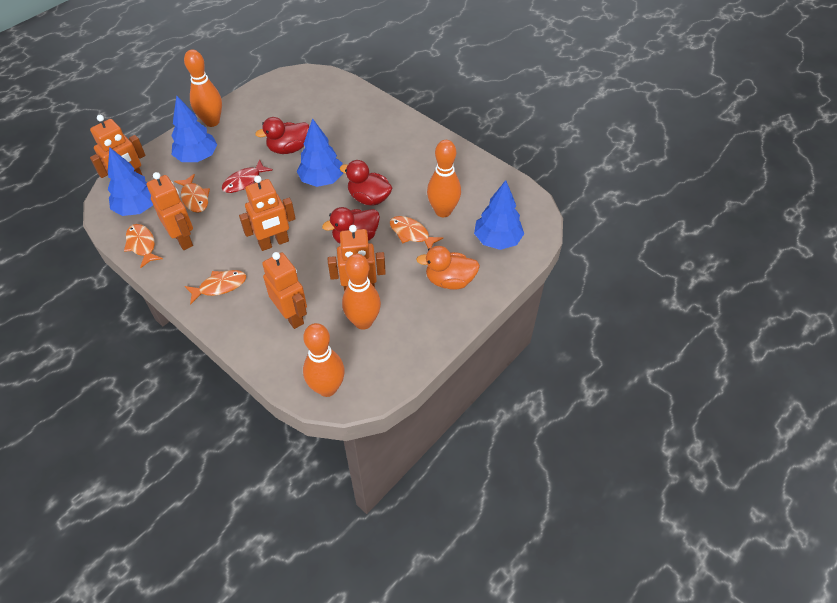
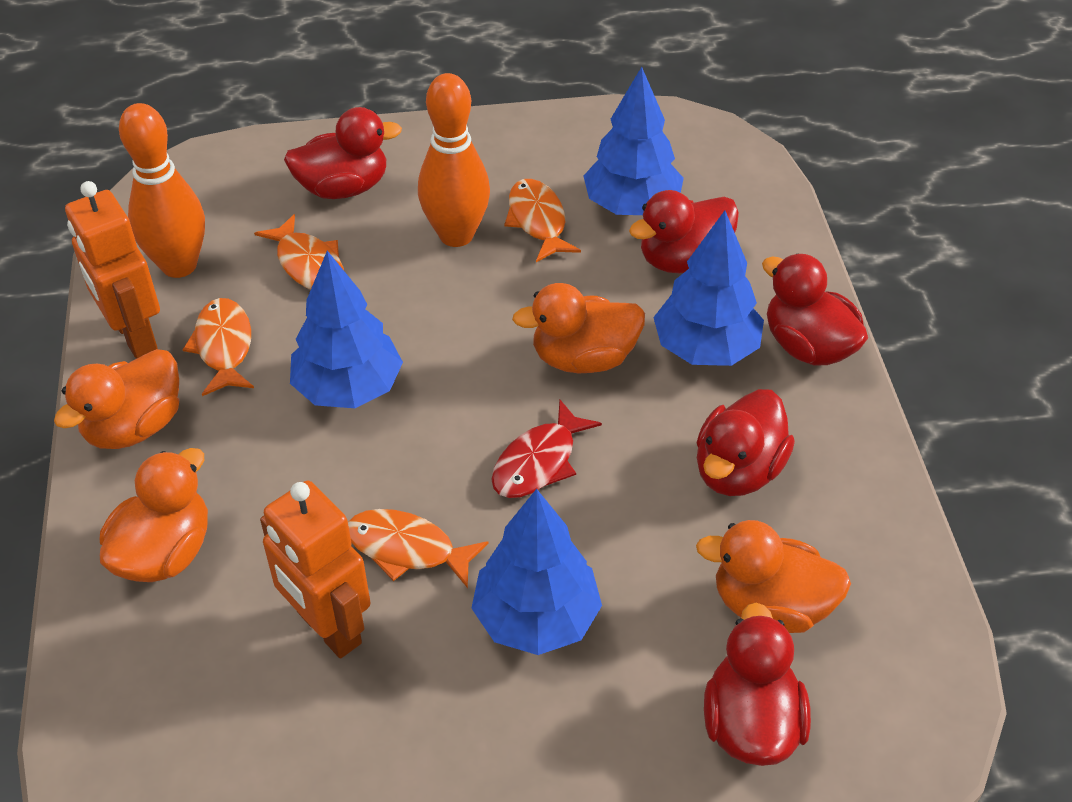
orange bowling pin: [184,49,222,127] [303,323,345,397] [342,254,381,330] [427,140,461,217] = 4 -> [119,103,205,278] [418,73,490,247] = 2
orange duck: [416,246,480,290] = 1 -> [54,349,179,449] [99,448,208,582] [512,283,645,373] [696,520,851,633] = 4
orange robot: [90,115,146,178] [146,172,193,250] [239,176,296,251] [262,252,307,329] [328,225,386,292] = 5 -> [65,181,160,358] [260,481,370,658] = 2
red duck: [255,117,309,154] [322,207,380,243] [340,160,392,206] = 3 -> [284,107,402,199] [629,190,739,273] [696,389,795,496] [704,603,811,766] [762,254,868,365] = 5

